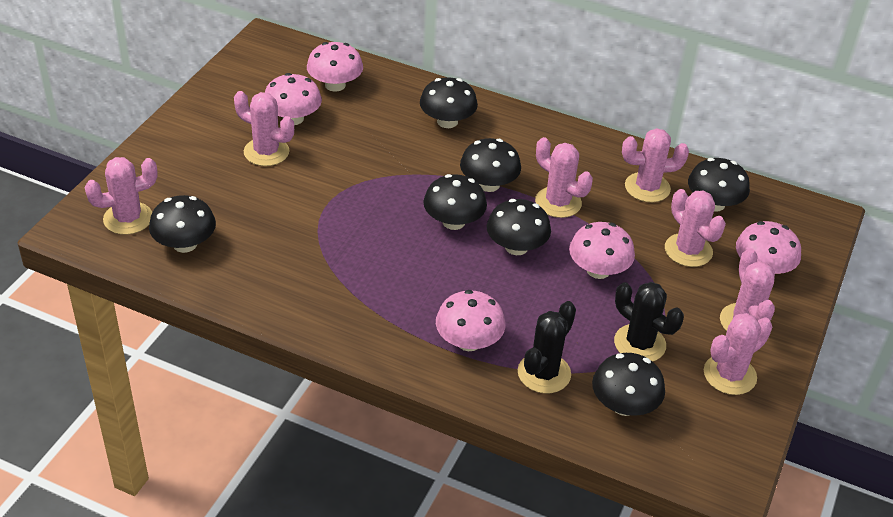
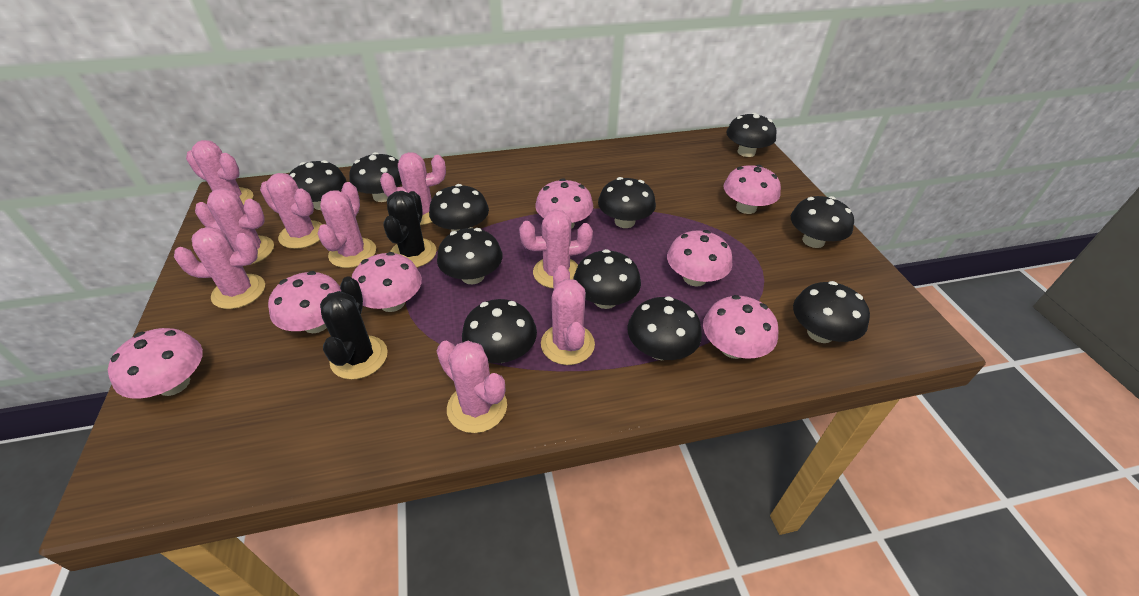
black mushroom: [149,195,216,253] [420,78,478,128] [423,174,487,230] [460,138,521,192] [487,199,551,255] [592,353,665,416] [688,158,750,212] = 7 -> [289,160,347,210] [349,152,402,202] [429,184,489,232] [437,228,503,284] [462,299,537,363] [573,249,641,309] [598,177,656,228] [627,296,702,360] [726,113,776,157] [791,196,854,248] [793,281,870,343] = 11
pink cactus: [85,157,158,235] [234,91,294,166] [535,137,593,218] [622,128,689,202] [665,189,726,267] [704,313,773,395] [720,248,775,331] = 7 -> [174,227,265,309] [186,140,253,205] [195,188,274,266] [260,173,323,249] [318,182,376,268] [380,152,446,225] [437,341,507,433] [519,209,593,288] [541,265,595,365] = 9
pink mushroom: [265,73,322,125] [307,42,363,92] [436,290,505,351] [569,222,635,279] [736,221,801,274] = 5 -> [108,328,203,399] [268,271,342,333] [352,252,422,312] [535,178,593,229] [667,230,732,287] [703,295,779,359] [724,165,781,214] = 7

